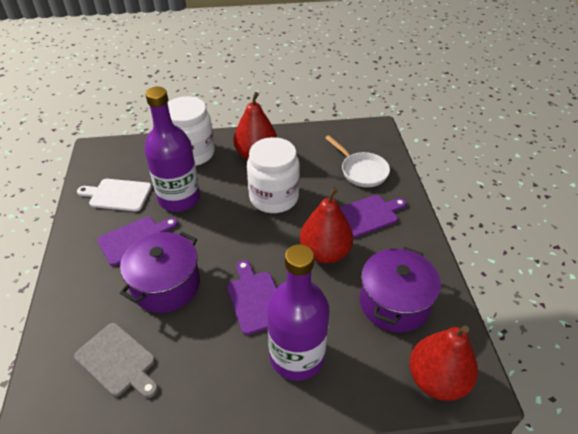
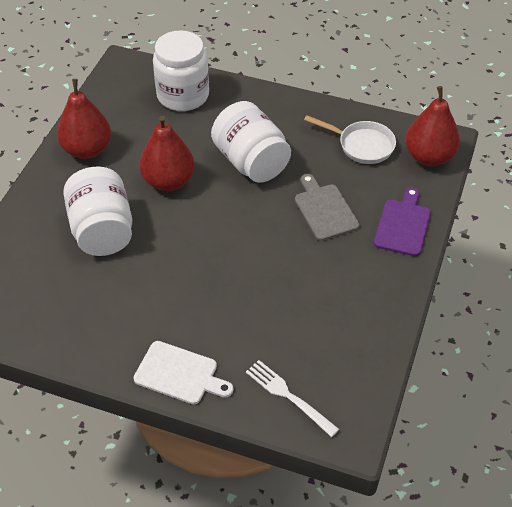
purple bottle: [144,87,200,212] [267,244,330,381] = 2 -> none = 0
purple cutting board: [98,217,178,266] [227,260,277,335] [339,195,406,238] = 3 -> [374,187,431,256] = 1
purple pot: [120,232,200,313] [360,247,441,333] = 2 -> none = 0
white fork: none = 0 -> [246,360,339,437] = 1
white jar: [168,96,215,166] [247,137,300,213] = 2 -> [63,167,132,256] [153,30,209,111] [211,101,291,183] = 3

